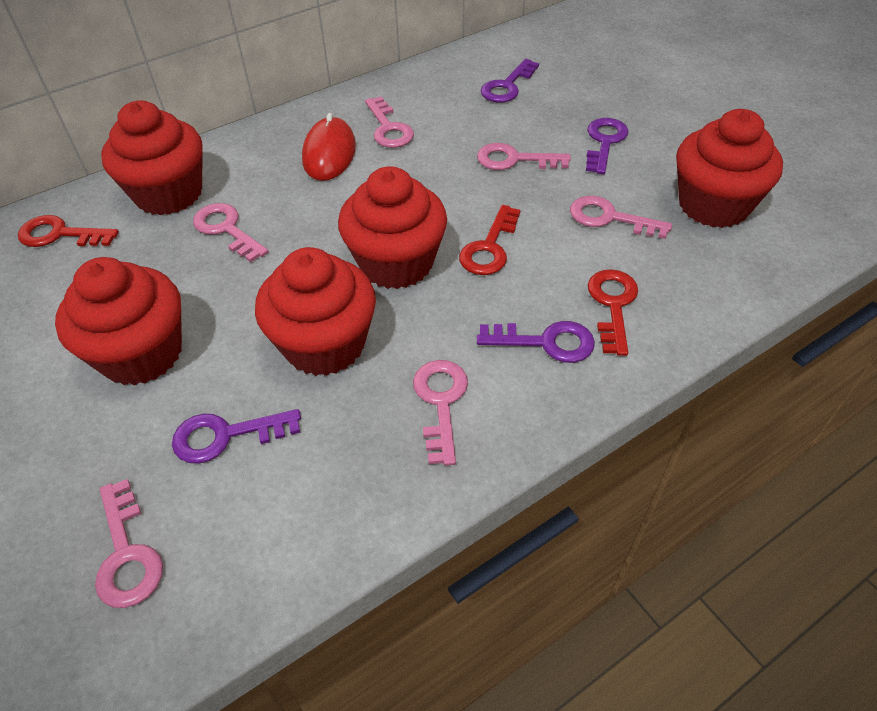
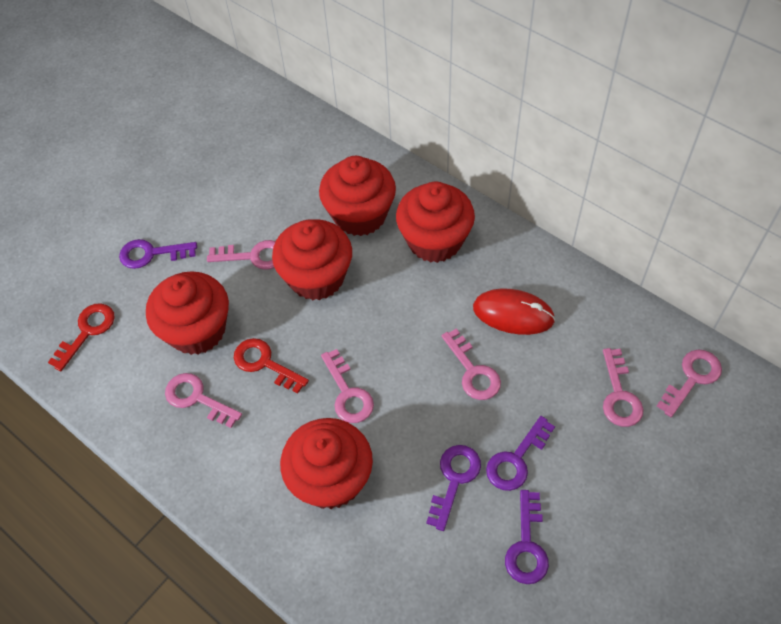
red key: [18,215,119,247] [459,205,521,275] [588,269,638,356] = 3 -> [48,303,115,371] [234,338,309,394] = 2

